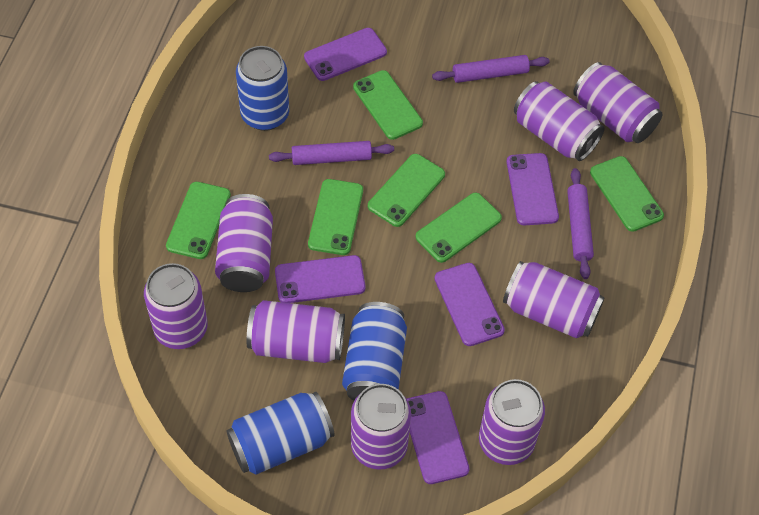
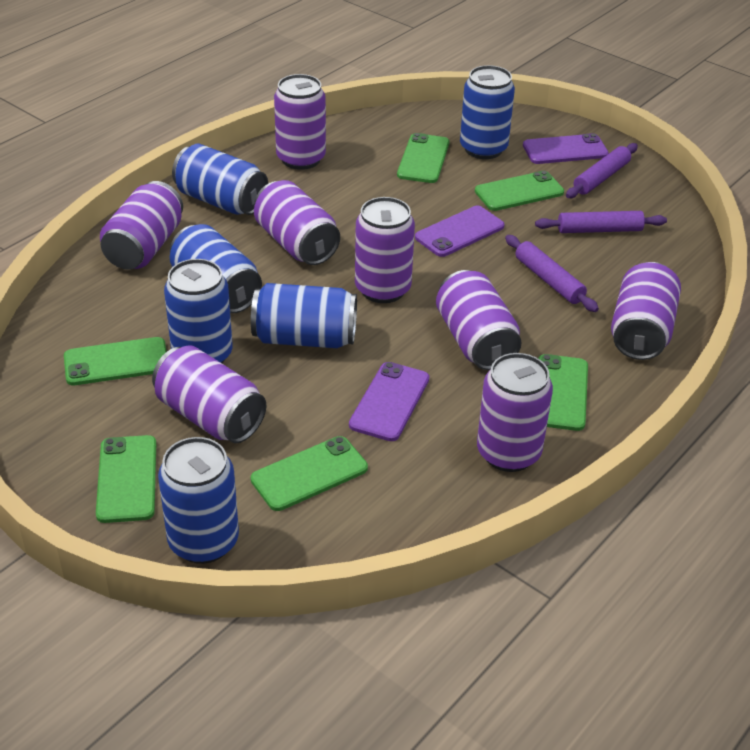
blue can: [227,392,334,475] [236,46,289,131] [342,302,407,401] = 3 -> [158,437,239,564] [164,259,233,363] [170,224,262,313] [172,144,268,215] [251,283,357,348] [460,65,515,159] = 6
purple phone: [275,255,365,303] [304,28,387,81] [407,391,470,484] [434,263,505,346] [507,153,559,226] = 5 -> [349,362,429,441] [415,206,504,257] [523,133,609,164] = 3

